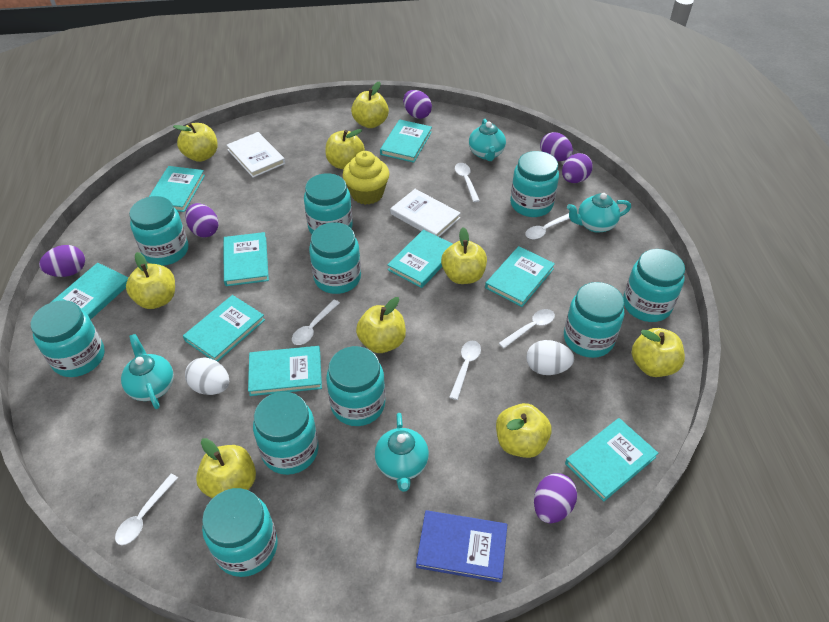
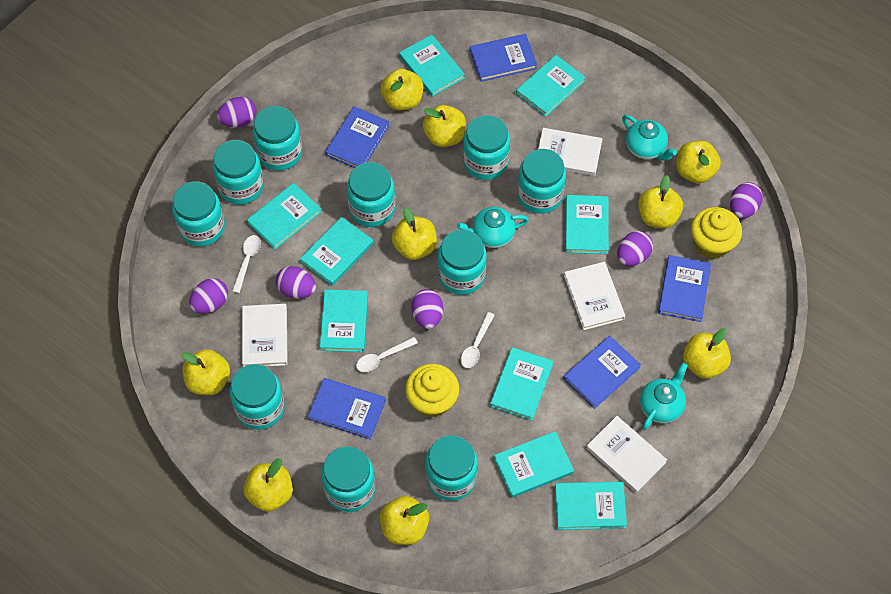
blue book: [416,510,507,583] = 1 -> [308,378,386,440] [325,107,390,168] [470,34,537,82] [563,336,641,409] [658,255,711,322] = 5
turquoise teapot: [121,334,174,409] [375,413,429,492] [469,119,506,161] [567,193,631,233] = 4 -> [457,207,529,248] [622,115,677,161] [640,363,688,430] = 3
white book: [227,132,285,178] [390,189,461,237] = 2 -> [242,304,288,367] [538,128,602,176] [564,262,625,330] [586,416,667,493] = 4
white egg: [185,357,229,395] [526,340,574,375] = 2 -> none = 0
white spoon: [115,474,178,545] [292,300,340,345] [449,341,481,400] [455,163,480,202] [499,309,555,348] [525,213,570,239] = 6 -> [232,235,261,293] [356,337,418,372] [461,312,495,368] = 3
yellow cupcake: [343,151,389,205] = 1 -> [405,364,459,418] [691,207,742,259] = 2

